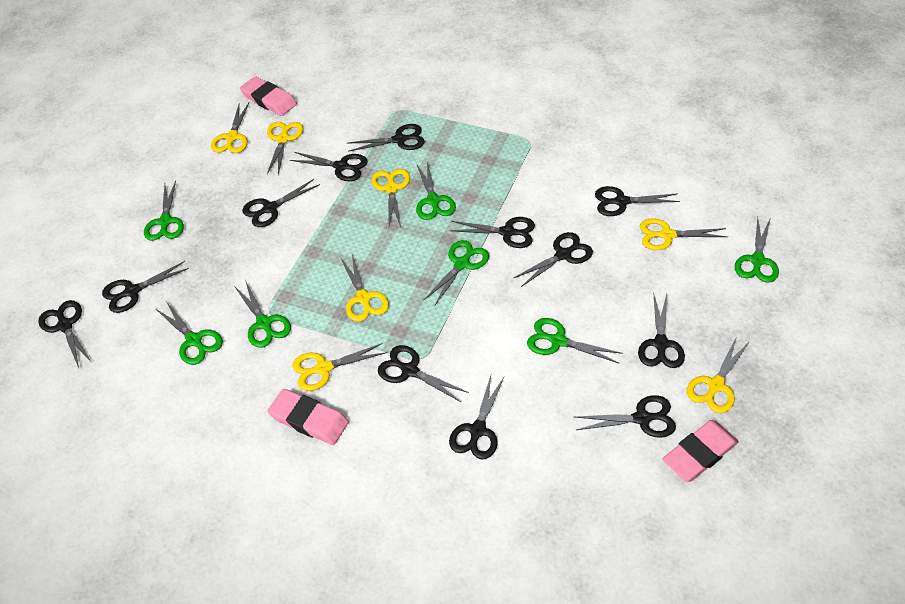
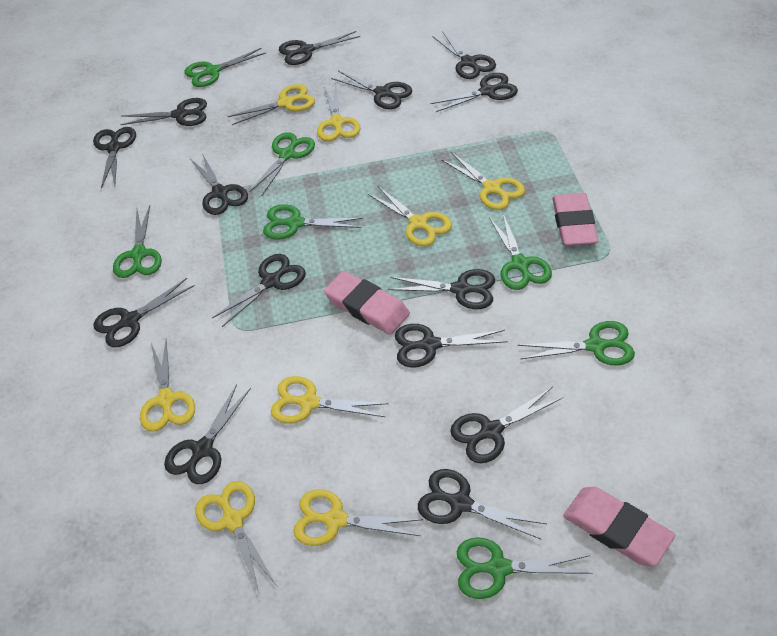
black scissors: [38,300,92,368] [102,261,189,313] [242,179,320,227] [290,152,368,181] [348,124,425,152] [378,345,469,402] [449,376,504,459] [450,217,535,248] [514,232,593,287] [576,395,676,438] [595,186,680,216] [638,293,685,368] = 12 -> [93,127,136,188] [93,278,195,347] [120,98,207,126] [164,384,251,484] [191,153,248,215] [212,254,306,327] [279,31,360,65] [331,71,412,109] [388,269,495,309] [395,324,507,367] [418,469,547,540] [430,73,518,112] [432,31,496,79] [450,387,563,463] = 14
yellow scissors: [211,103,249,153] [267,122,304,175] [292,343,387,391] [340,255,389,322] [372,169,410,227] [640,218,728,250] [687,336,750,413] = 7 -> [140,340,195,432] [195,481,277,593] [228,84,315,125] [271,376,388,424] [293,489,423,546] [317,85,360,141] [368,186,452,246] [441,152,525,210] = 8

